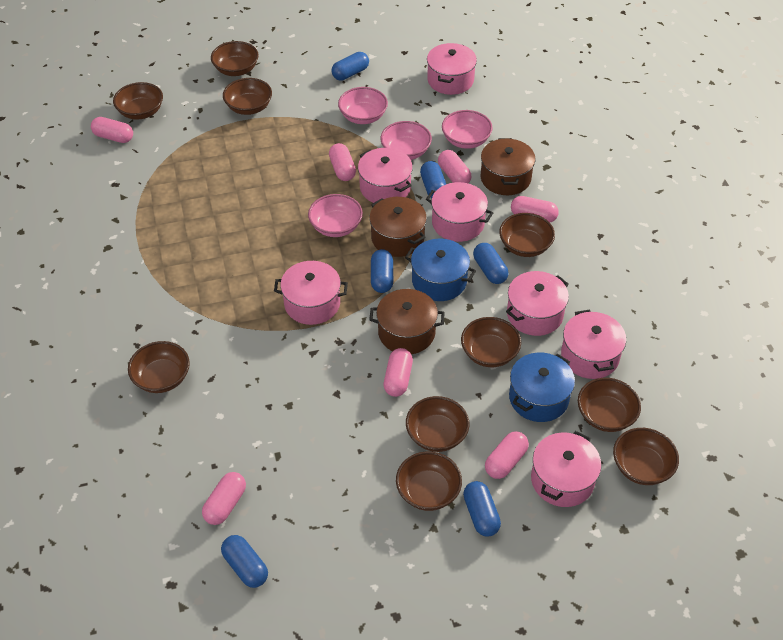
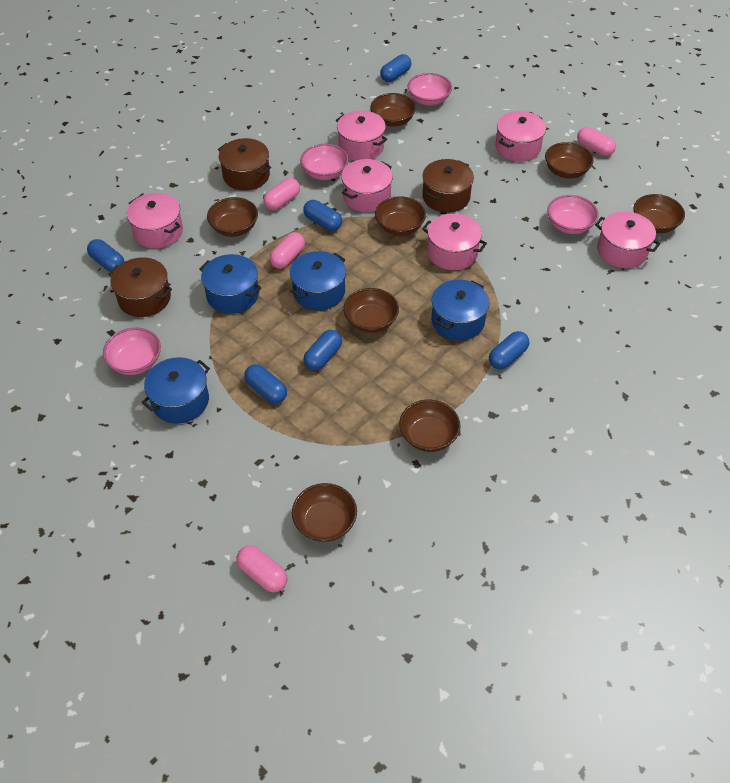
blue pot: [405,239,476,301] [509,353,575,422] = 2 -> [142,357,210,424] [199,254,261,314] [290,251,346,310] [431,280,489,341] = 4
brown bowl: [113,82,163,120] [128,341,190,393] [211,41,259,76] [223,78,272,115] [396,451,462,511] [406,396,469,452] [461,317,521,367] [499,213,555,257] [578,378,641,432] [613,428,679,485] = 10 -> [207,197,258,237] [292,483,357,542] [343,288,399,333] [370,93,416,127] [375,196,426,236] [399,400,461,452] [545,142,594,179] [633,194,685,233] = 8
pink capsule: [91,117,133,143] [202,472,246,525] [329,143,356,181] [384,348,413,397] [438,150,471,183] [485,431,529,479] [511,196,559,222] = 7 -> [237,545,287,592] [263,178,300,210] [270,232,305,269] [577,127,616,156] = 4
pink pot: [274,261,348,325] [358,148,413,203] [426,182,493,242] [427,43,477,95] [506,271,569,336] [531,431,601,507] [561,309,626,379] = 7 -> [127,193,183,248] [336,110,387,161] [341,159,393,212] [422,213,487,270] [495,111,546,162] [595,211,661,268] = 6

